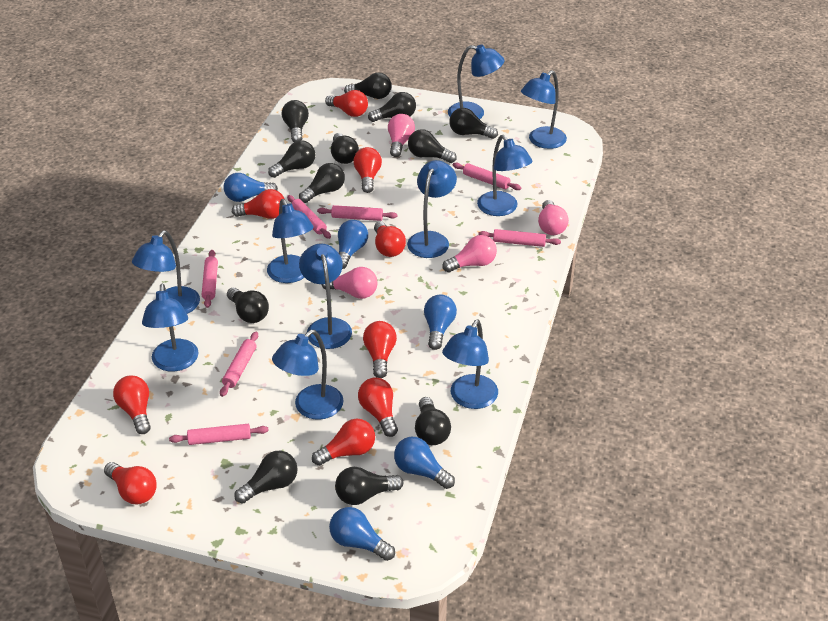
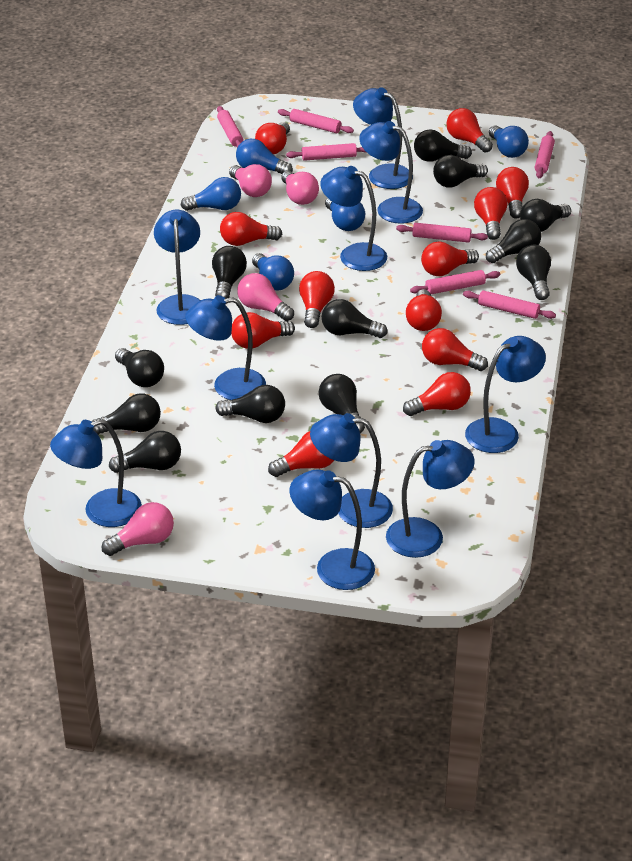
red light bulb: [104,462,156,504] [113,375,151,434] [232,189,285,219] [312,418,375,466] [325,90,368,117] [353,147,382,193] [358,377,398,437] [363,321,397,378] [374,221,406,257] = 9 -> [220,212,282,246] [231,312,295,349] [255,122,290,154] [268,431,334,477] [299,271,335,328] [403,372,471,416] [406,289,442,331] [421,242,479,276] [422,328,488,371] [446,108,493,153] [474,187,507,240] [496,167,529,219] = 12

